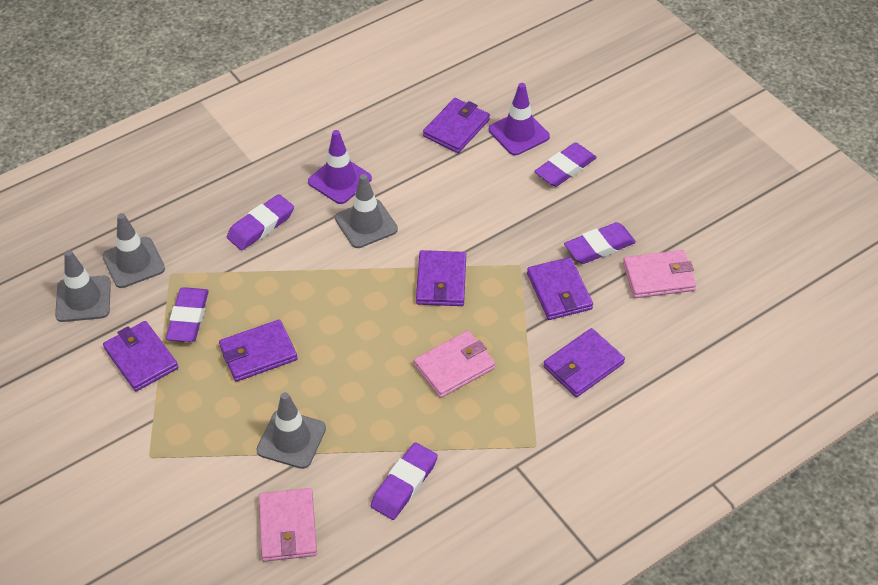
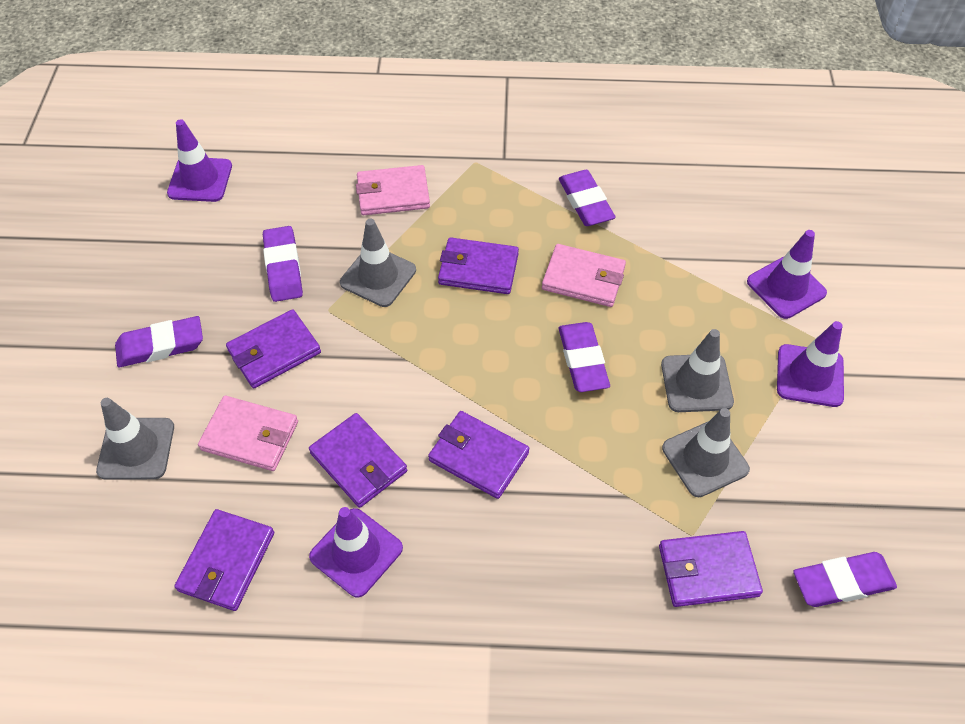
purple traffic cone: [308,130,372,204] [489,83,550,155] = 2 -> [167,119,232,202] [309,507,403,598] [747,230,827,319] [777,321,844,407] = 4

